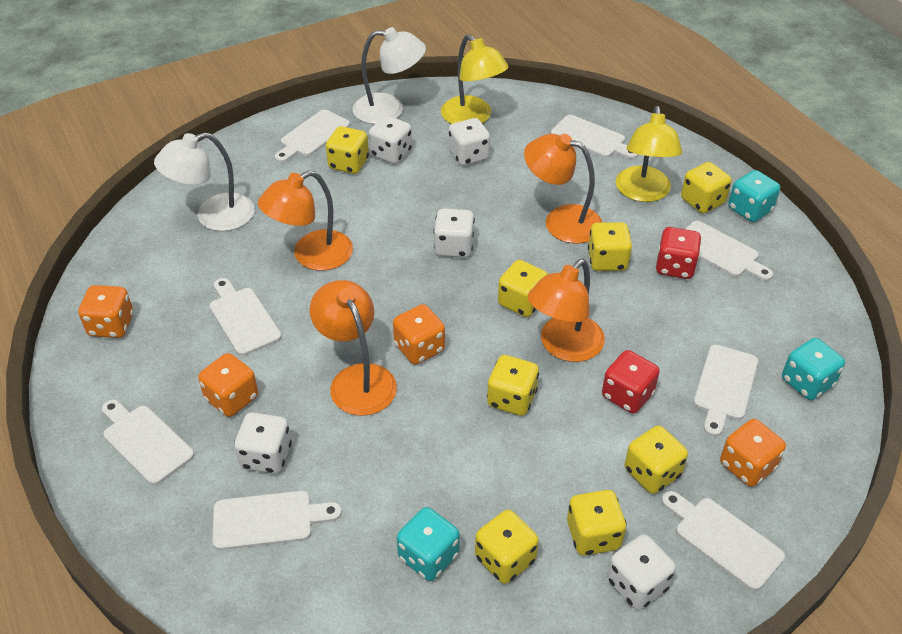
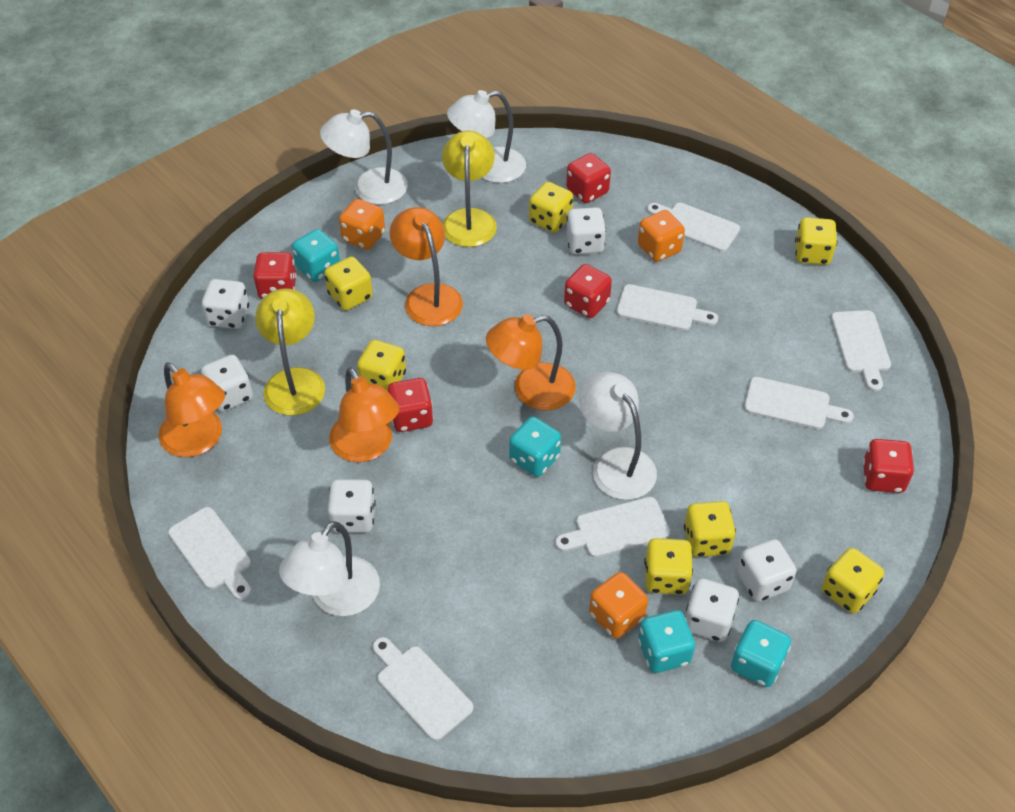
orange dice: [78,285,134,338] [198,353,258,417] [393,304,445,365] [720,419,786,487] = 4 -> [339,199,385,250] [589,572,648,638] [638,210,685,262] = 3
red dice: [602,350,660,414] [656,227,702,279] = 2 -> [253,252,297,299] [387,378,433,432] [564,264,612,318] [566,153,611,203] [863,439,914,493] = 5
turquoise dice: [397,507,460,581] [728,170,780,222] [782,338,845,400] = 3 -> [292,229,340,282] [509,417,561,477] [638,610,695,673] [731,620,791,687] = 4
white cutting board: [102,400,194,485] [209,278,282,356] [213,491,342,550] [275,110,350,163] [551,115,638,159] [662,491,785,591] [685,221,773,281] [694,345,758,436] = 8 -> [168,507,251,600] [373,637,473,741] [555,497,670,558] [616,284,718,331] [647,203,740,252] [744,377,854,429] [831,310,891,391] = 7
white dice: [234,412,292,474] [369,116,412,164] [433,208,475,258] [449,118,490,166] [607,534,676,610] = 5 -> [201,279,249,329] [201,355,253,412] [328,479,376,533] [566,207,606,254] [685,579,739,642] [737,539,796,602] = 6
white lamp: [154,132,255,231] [353,27,426,124] = 2 -> [279,521,380,616] [320,109,408,205] [447,90,526,183] [579,372,657,500] = 4
yellow dice: [326,126,369,174] [475,510,539,584] [487,355,539,416] [498,260,548,317] [567,490,627,556] [588,222,632,271] [625,426,688,494] [681,162,732,213] = 8 -> [324,256,373,310] [357,340,406,390] [529,182,573,233] [644,538,693,595] [684,501,736,557] [795,217,837,265] [822,548,884,613] = 7

